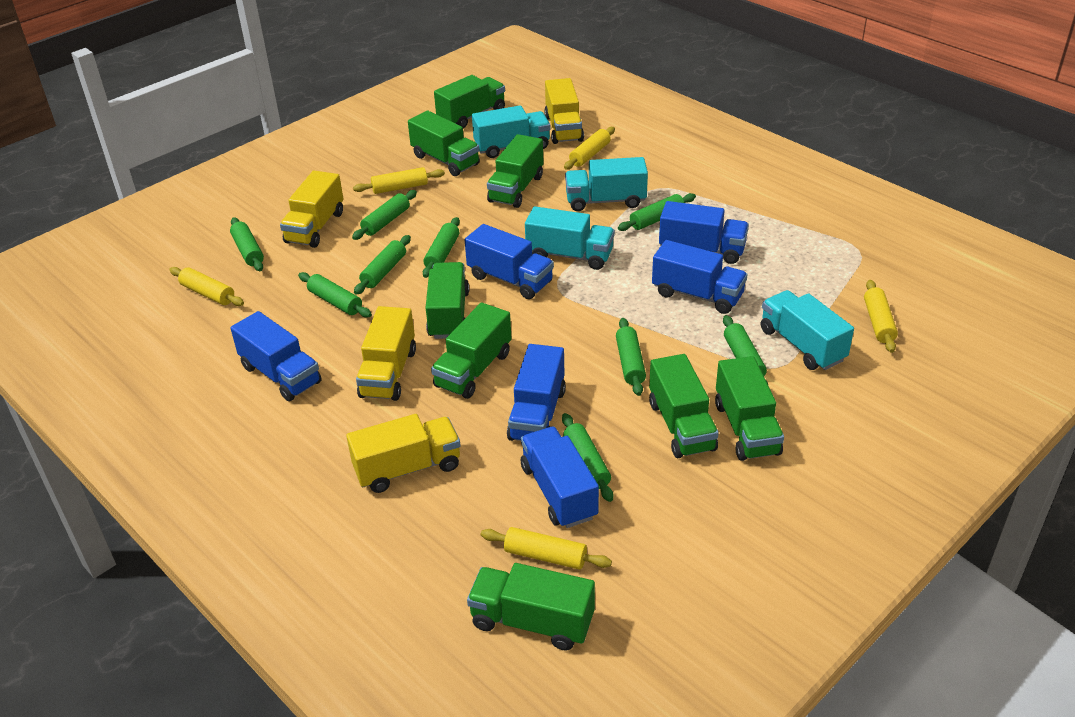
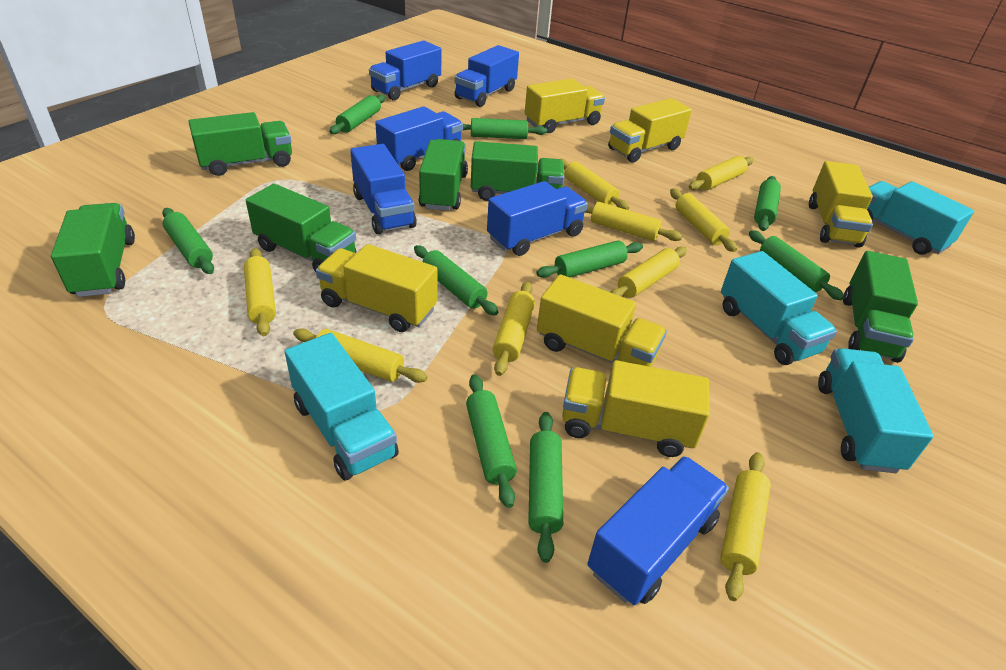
green truck: [408,111,480,176] [426,262,469,339] [431,303,512,399] [434,75,505,128] [467,563,595,651] [487,134,544,208] [649,354,719,458] [715,356,784,461] = 8 -> [51,203,135,297] [188,112,292,176] [246,184,356,272] [418,139,468,211] [471,141,564,201] [843,251,918,363] = 6
yellow rolling pin: [169,267,244,306] [353,167,445,194] [481,527,612,569] [564,127,615,170] [864,280,898,353] = 5 -> [244,248,276,336] [293,329,427,383] [493,282,535,376] [560,159,629,210] [584,202,682,241] [610,246,687,298] [670,188,737,252] [689,156,754,190] [721,452,771,601] = 9
yellow truck: [280,171,343,248] [346,414,461,493] [356,306,416,401] [544,78,584,144] = 4 -> [316,244,437,332] [525,79,605,133] [537,274,667,367] [562,360,710,457] [608,98,692,163] [809,161,873,247] = 6

